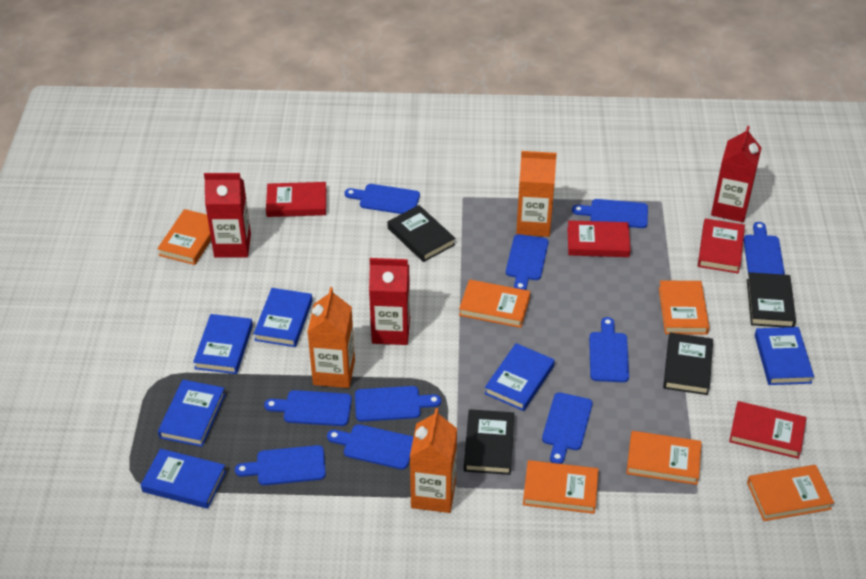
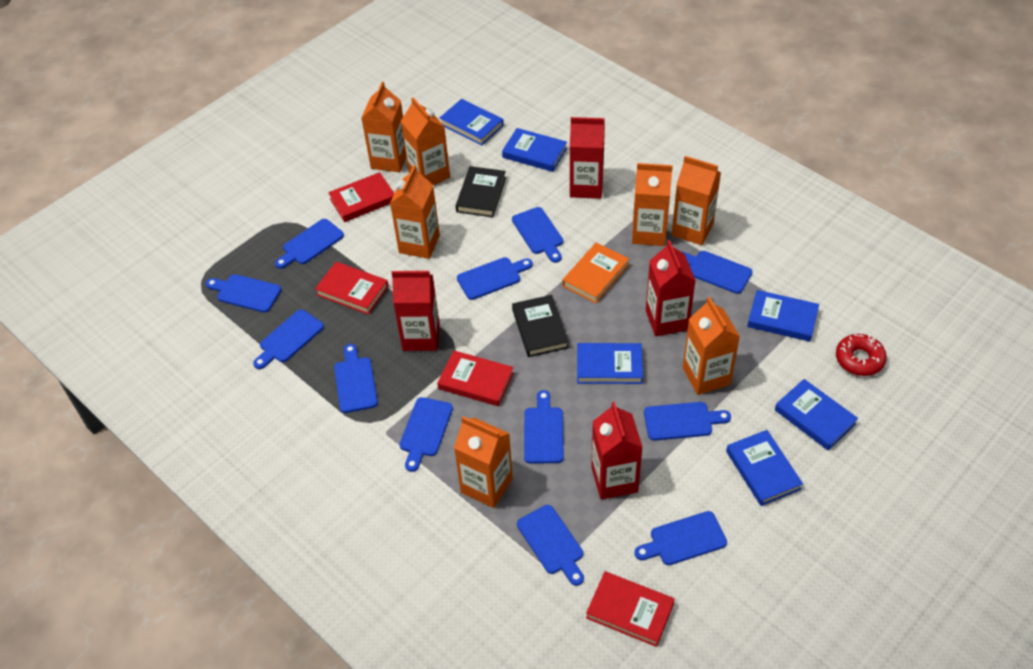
black book: [387,205,455,262] [464,409,514,475] [663,333,713,395] [747,272,796,327] = 4 -> [455,166,506,217] [512,295,569,357] = 2
blue cutting board: [235,445,326,485] [264,390,352,426] [327,424,413,470] [345,184,420,214] [355,386,441,422] [506,234,548,290] [542,392,592,464] [572,199,648,228] [589,317,629,382] [744,222,785,275] = 10 -> [206,274,281,313] [253,309,324,369] [275,219,344,269] [334,344,378,413] [400,397,453,472] [457,257,533,300] [512,207,563,263] [517,505,584,586] [524,390,564,464] [634,511,727,565] [644,402,731,441] [681,251,753,294] = 12
orange book: [157,209,211,265] [459,279,530,328] [523,460,599,514] [626,431,702,485] [659,280,709,335] [747,465,834,521] = 6 -> [562,242,629,303] = 1
orange carton: [307,287,355,388] [410,408,457,513] [516,151,557,237] = 3 -> [361,82,406,172] [390,165,440,259] [401,98,450,185] [454,416,513,508] [632,163,673,246] [672,156,721,245] [683,297,740,395] = 7
red carton: [204,173,251,258] [369,258,410,345] [711,126,762,222] = 3 -> [392,270,440,351] [570,117,605,199] [591,401,643,499] [646,240,696,336] = 4
red donut: none = 0 -> [836,334,887,376] = 1

